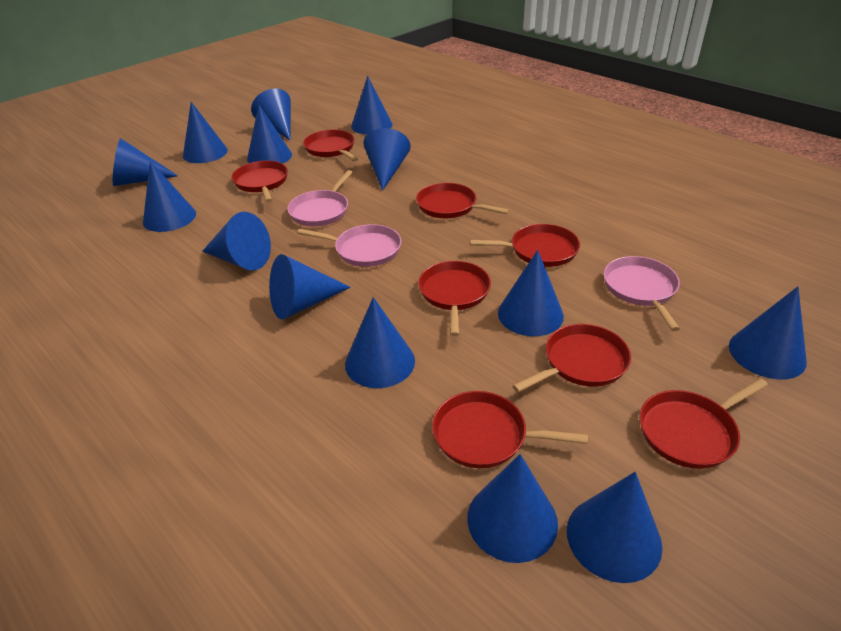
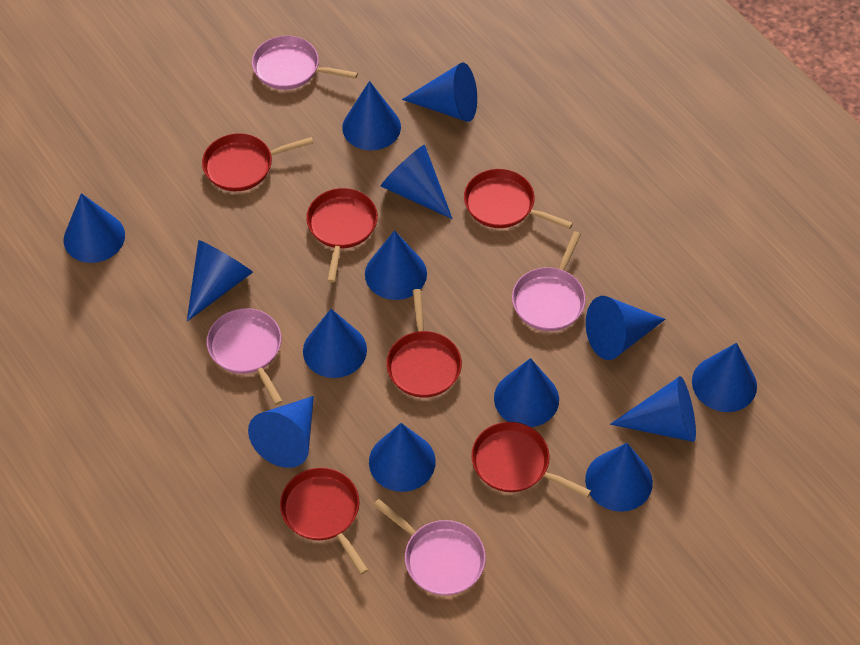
pink pan: [287,170,353,226] [297,224,401,267] [604,256,680,331] = 3 -> [207,308,283,405] [252,36,358,90] [373,499,486,596] [512,231,586,331] = 4
red pan: [232,161,288,202] [303,130,359,161] [416,183,510,218] [418,261,491,336] [432,391,588,468] [470,224,580,267] [513,324,631,392] [640,378,768,469] = 8 -> [202,133,314,191] [280,468,368,575] [306,188,378,283] [386,289,462,398] [464,169,573,229] [471,422,591,498] = 6

